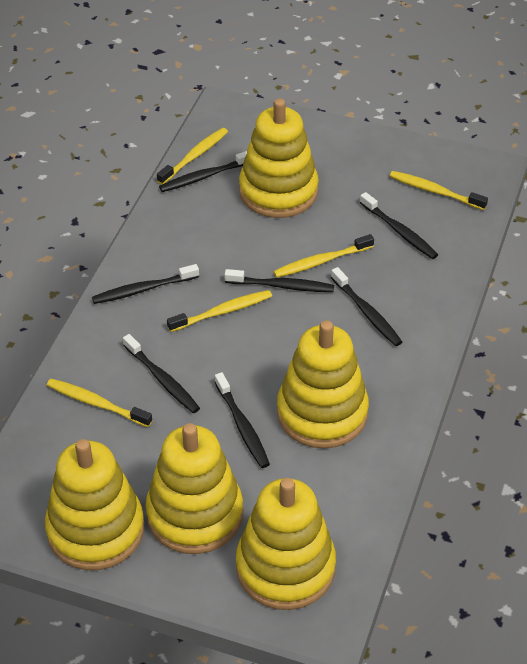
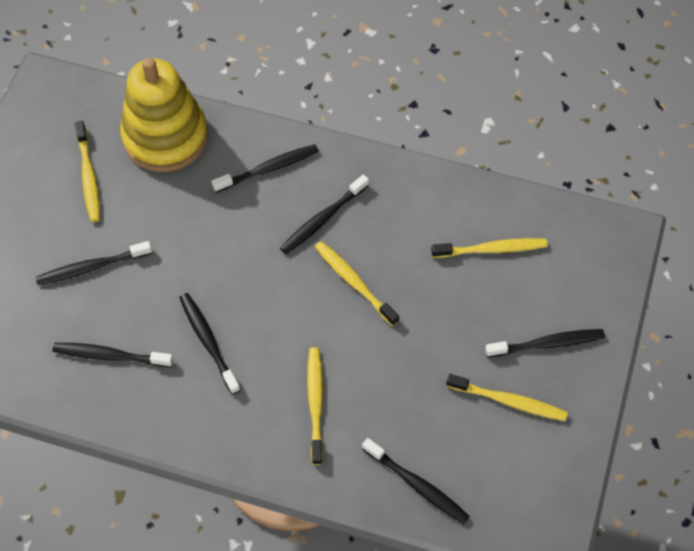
yellow stacking toy: [45,439,144,570] [145,423,243,554] [236,478,336,610] [239,98,319,218] [277,320,369,448] = 5 -> [120,58,208,172] = 1

